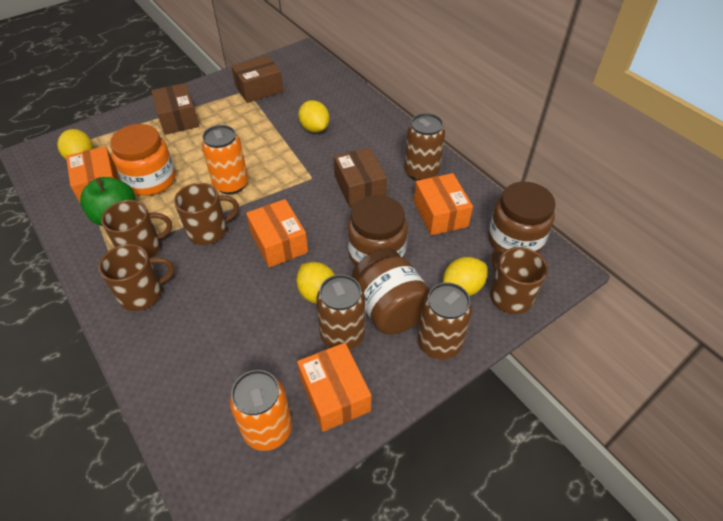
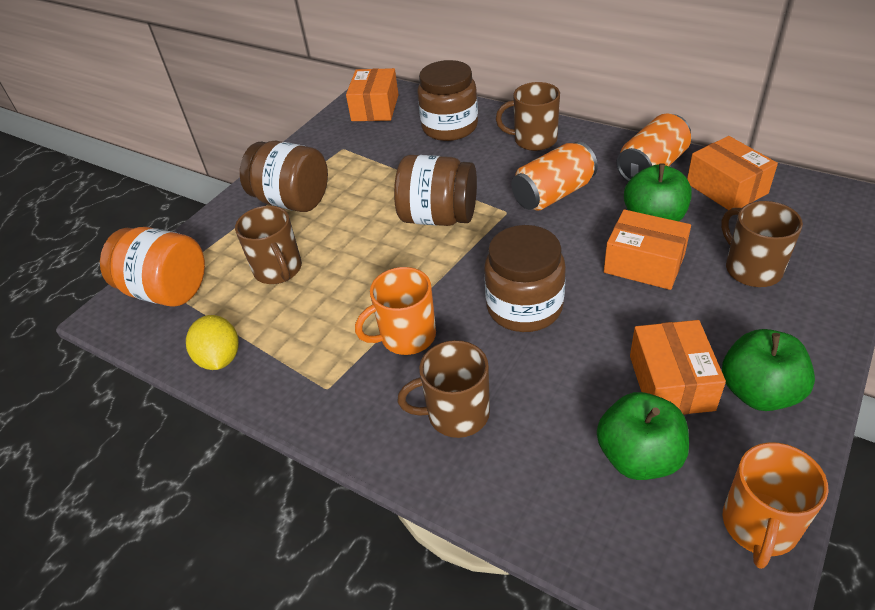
brown box: [151,83,199,135] [231,55,284,103] [334,148,387,207] = 3 -> none = 0
brown can: [316,274,365,350] [405,113,445,181] [418,282,472,360] = 3 -> none = 0
brown jar: [348,195,408,266] [352,249,430,335] [488,182,556,254] = 3 -> [240,141,328,212] [394,155,477,226] [417,60,478,141] [484,225,566,332] = 4
green apple: [80,177,135,226] = 1 -> [597,392,689,480] [624,163,692,221] [722,329,815,411] = 3
orange mug: none = 0 -> [355,267,436,355] [723,442,829,569] = 2
yellow lemon: [57,129,93,160] [296,262,335,304] [298,100,329,133] [443,257,487,296] = 4 -> [186,315,239,370] = 1

